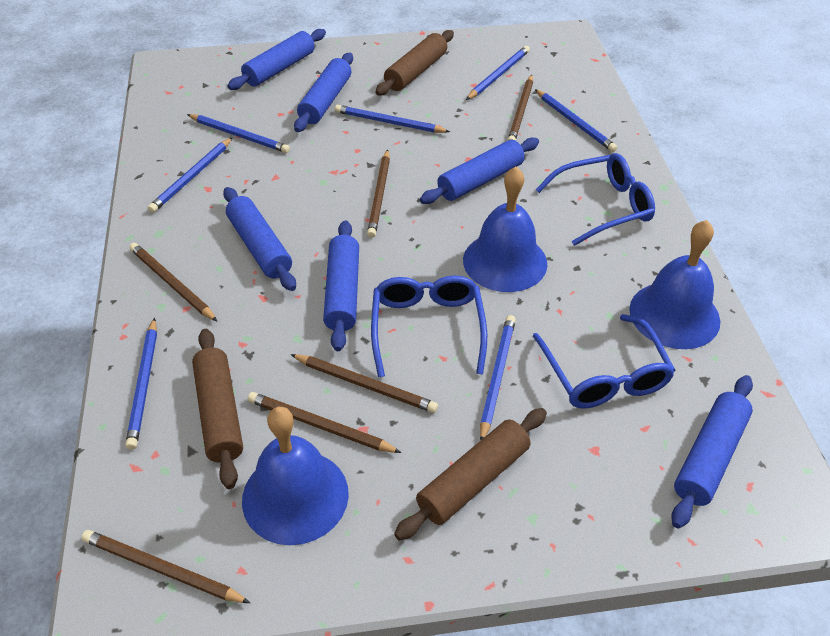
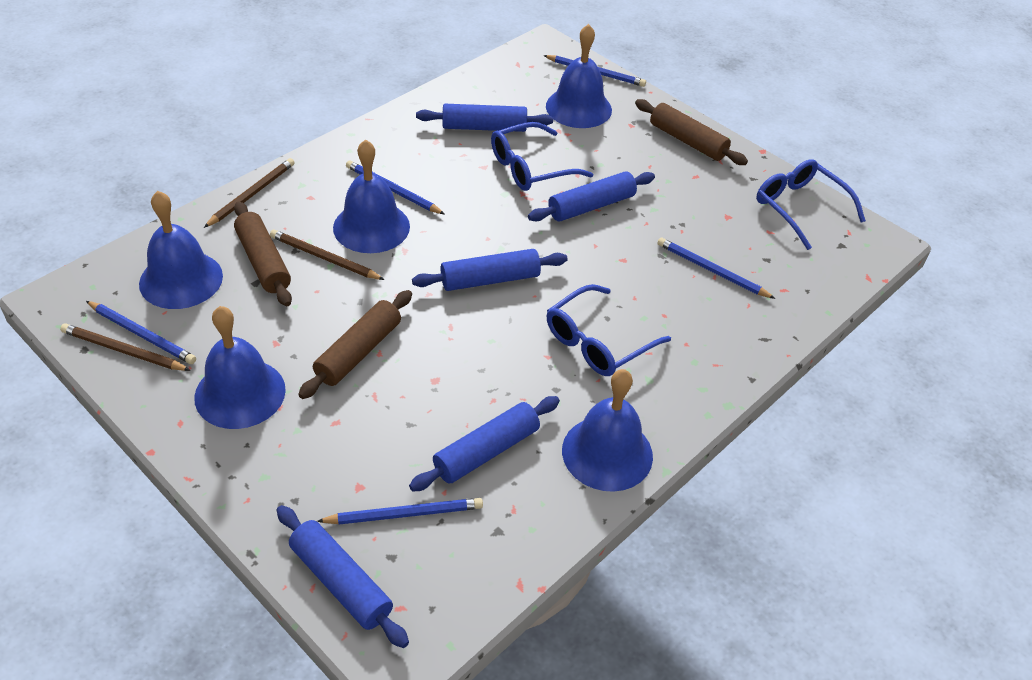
blue bell: [242,407,349,545] [463,166,547,292] [629,220,720,349] = 3 -> [139,191,223,309] [194,306,286,429] [333,139,410,253] [546,24,612,128] [562,369,653,492] = 5
blue pencil: [125,318,157,450] [148,137,233,213] [187,114,290,153] [335,105,450,133] [466,46,530,100] [480,315,516,440] [535,89,617,152] = 7 -> [86,301,196,364] [317,498,483,525] [346,160,444,214] [543,55,646,87] [657,238,775,299] = 5
blue rolling pin: [223,187,296,291] [227,29,326,90] [294,53,353,132] [323,220,359,351] [420,137,539,204] [671,375,753,528] = 6 -> [277,505,409,648] [409,396,560,492] [412,249,567,291] [416,104,553,132] [528,171,655,221] = 5
brown pencil: [82,530,250,603] [129,243,218,322] [248,392,401,453] [291,354,438,413] [367,149,390,238] [507,75,533,141] = 6 -> [60,324,191,371] [204,158,295,228] [270,230,384,280] = 3

